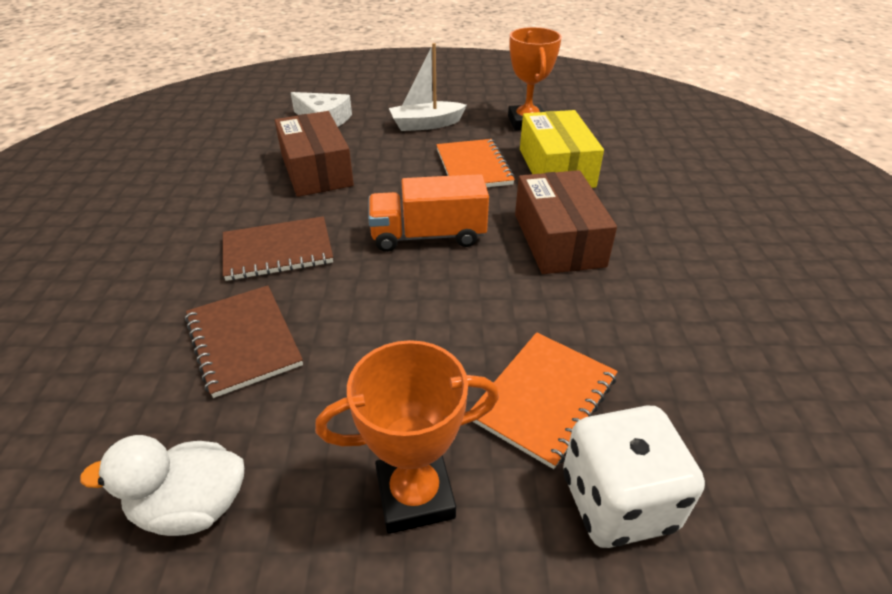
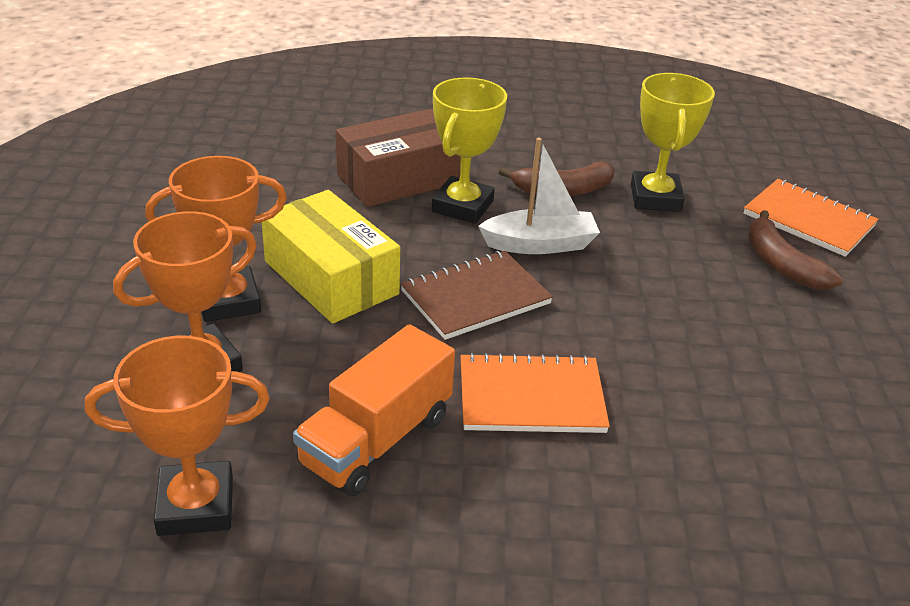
brown banana: none = 0 -> [499,162,615,196] [748,210,843,290] = 2
brown box: [275,111,354,197] [515,170,617,274] = 2 -> [336,109,461,207] = 1
brown notebook: [185,285,303,398] [223,216,333,281] = 2 -> [400,251,553,340] = 1
orange trophy: [315,340,499,534] [508,27,562,131] = 2 -> [85,336,270,536] [113,211,257,372] [145,156,287,322] = 3
white cheese: [291,92,352,127] = 1 -> none = 0
white dice: [563,406,705,548] = 1 -> none = 0
white duck: [80,435,244,536] = 1 -> none = 0
yellow trophy: none = 0 -> [432,78,507,224] [631,73,715,212] = 2

